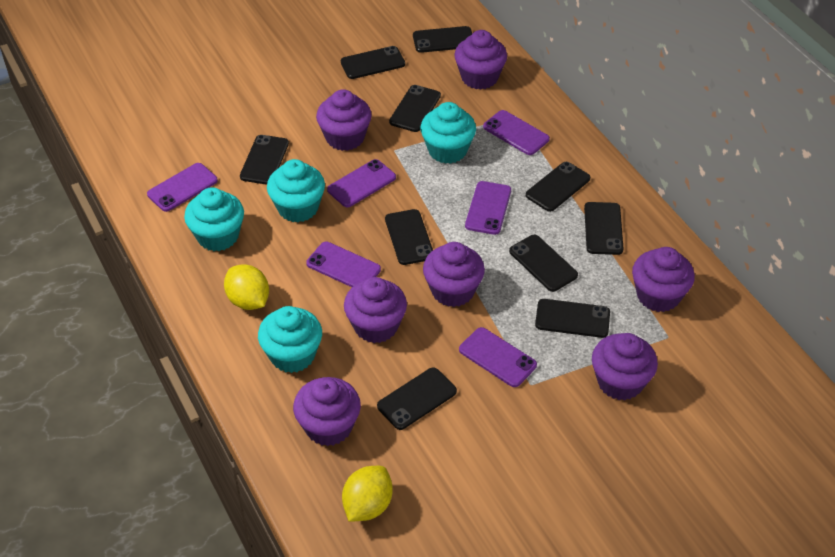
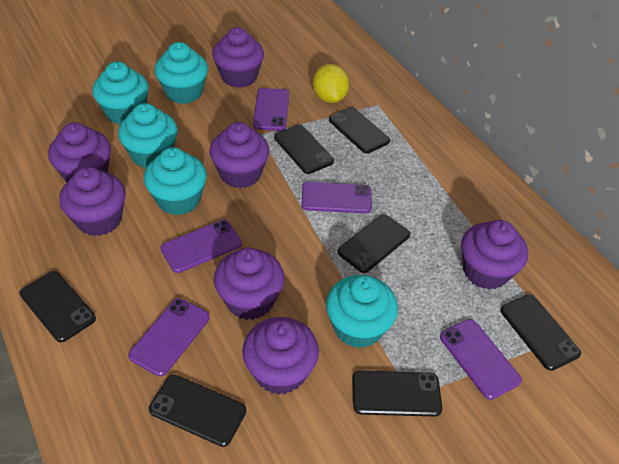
black phone: [240,135,289,185] [341,46,405,79] [377,367,457,430] [385,209,433,265] [389,85,441,132] [413,26,472,53] [509,235,578,292] [526,162,590,212] [535,299,610,338] [584,202,624,255] = 10 -> [19,271,96,342] [149,375,246,447] [274,125,334,174] [329,107,390,154] [338,214,410,273] [352,371,442,416] [501,295,581,371] = 7
purple phone: [147,163,218,212] [306,242,381,287] [327,159,396,207] [459,327,537,387] [465,181,511,235] [483,110,550,155] = 6 -> [128,298,210,377] [161,220,242,273] [253,88,289,131] [301,182,372,213] [440,319,522,400] = 5
turquoise cupcake: [184,187,244,251] [258,306,322,373] [267,159,325,222] [420,102,476,164] = 4 -> [92,61,149,125] [118,103,178,168] [144,147,207,215] [154,42,208,104] [326,275,398,348] = 5
yellow lemon: [224,264,269,310] [342,466,393,522] = 2 -> [313,64,349,103] = 1

